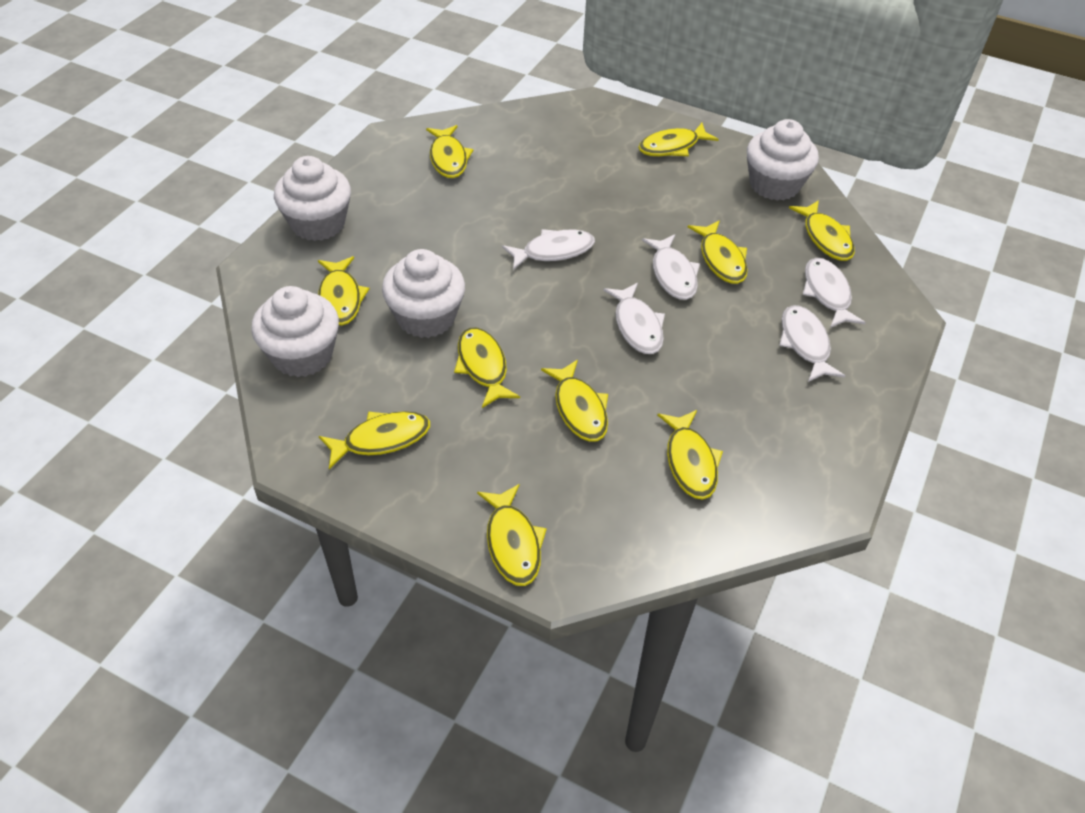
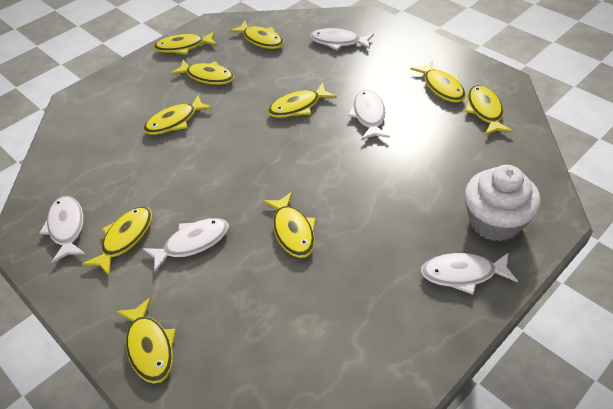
white cupcake: [251,286,339,377] [274,156,351,241] [382,249,465,338] [747,119,819,201] = 4 -> [465,165,541,242] = 1

